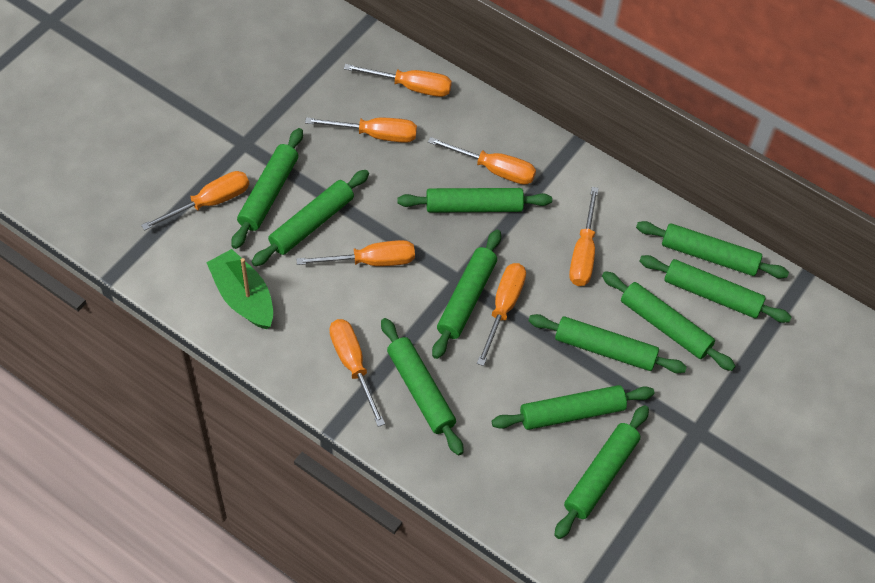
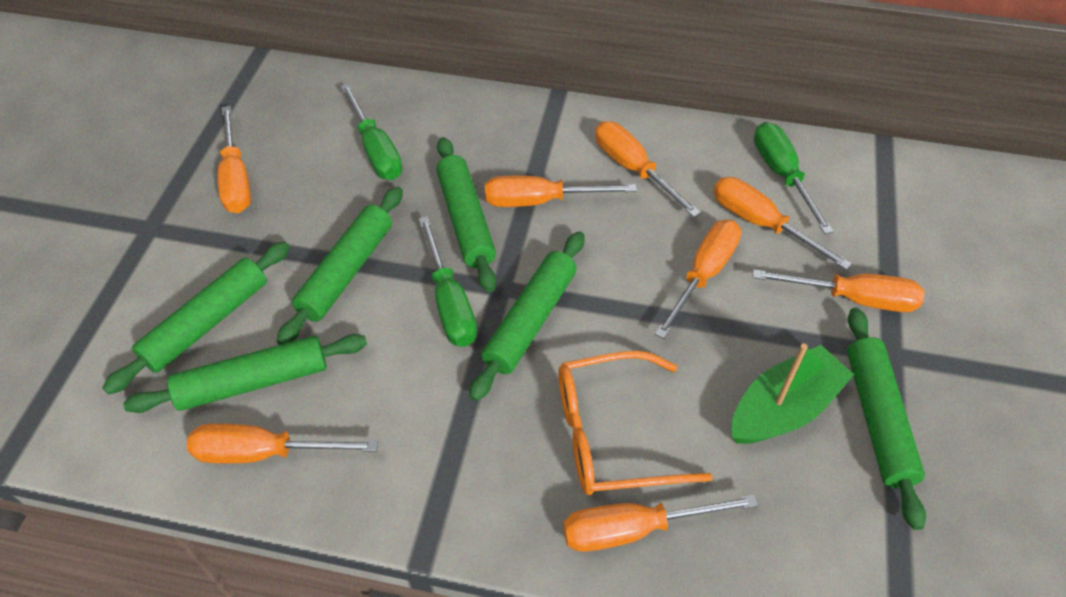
green rolling pin: [231,128,303,249] [252,170,369,266] [381,318,464,456] [397,188,552,213] [432,230,501,359] [492,385,654,430] [528,314,687,373] [554,405,649,539] [602,271,735,371] [636,221,789,279] [639,255,791,323] = 11 -> [102,242,290,394] [123,334,367,413] [277,187,403,345] [436,137,496,292] [469,231,584,401] [847,308,926,530] = 6
green screwdriver: none = 0 -> [340,84,402,180] [419,216,477,347] [754,122,834,234] = 3
orange glasses: none = 0 -> [558,351,713,495] = 1

